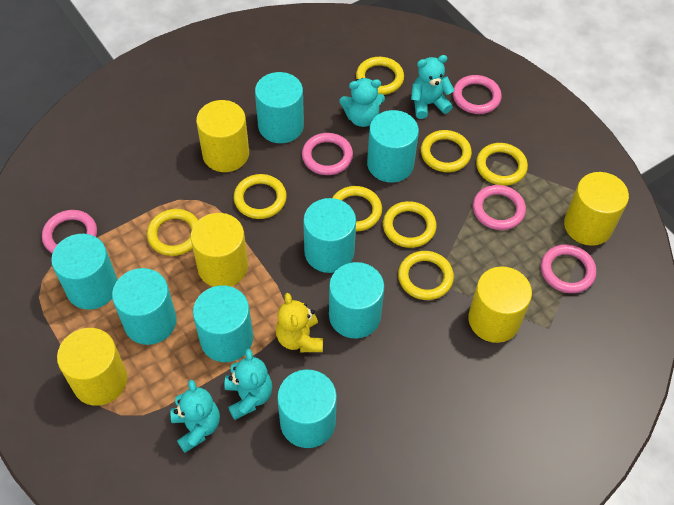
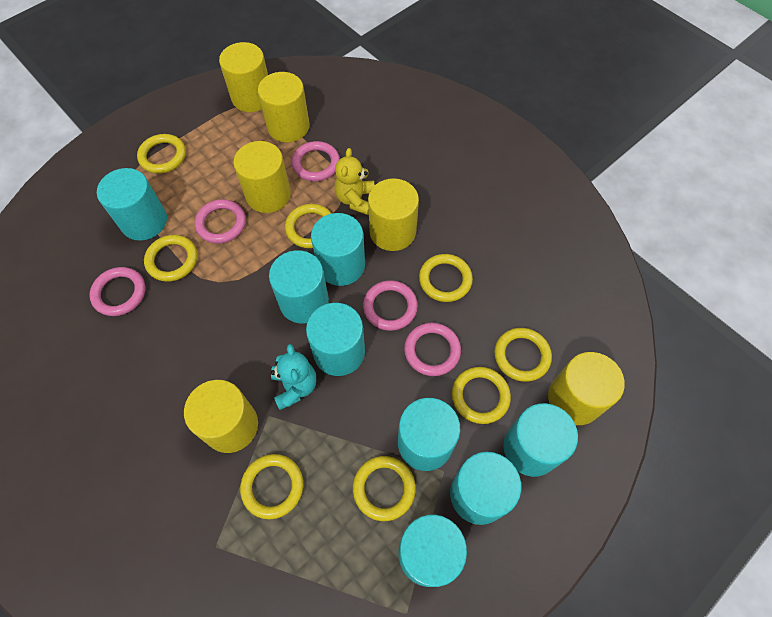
turquoise teddy bear: [171,380,220,453] [225,349,272,420] [340,78,385,127] [411,55,454,119] = 4 -> [271,344,316,410] = 1
yellow cylinder: [57,328,127,406] [190,213,248,287] [196,100,249,172] [468,267,532,343] [564,172,629,246] = 5 -> [184,380,258,453] [219,42,268,112] [233,141,291,213] [258,72,310,142] [368,178,419,251] [548,352,625,425] = 6

